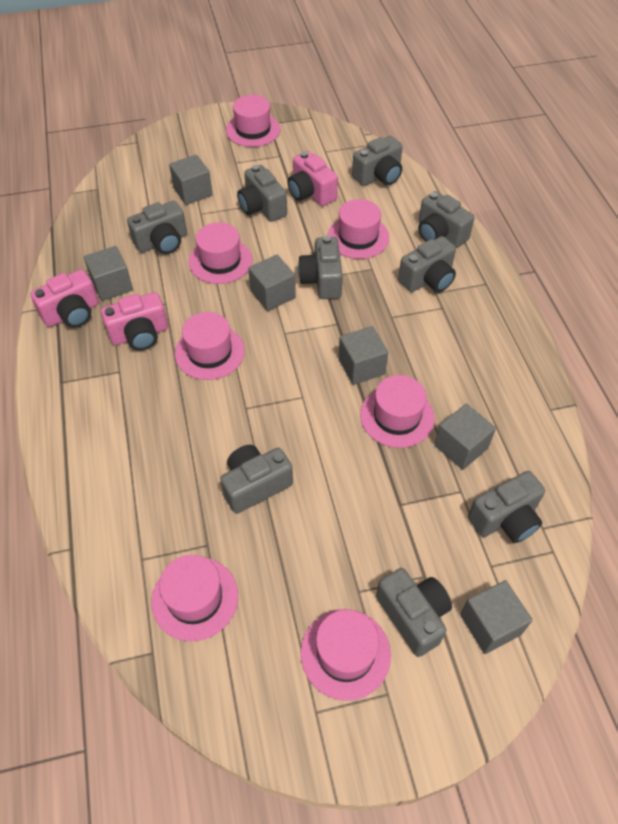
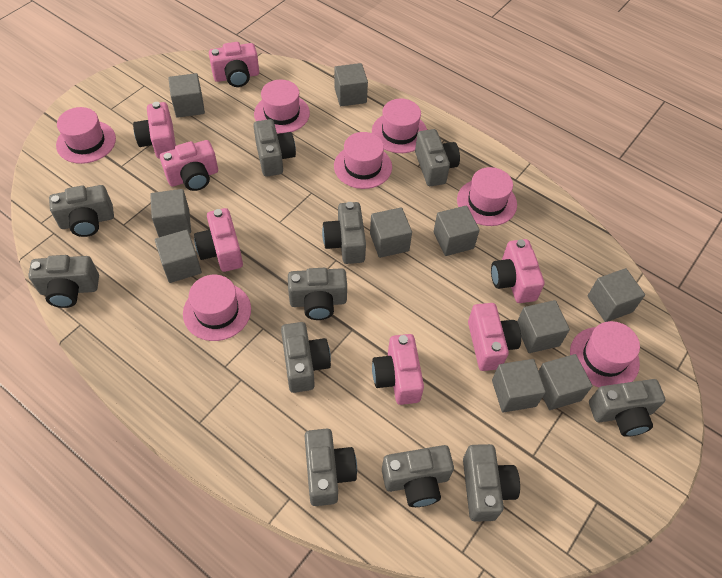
grey camera: [127,201,187,254] [220,445,293,514] [237,165,287,222] [298,236,343,299] [352,136,403,186] [376,568,452,657] [398,236,456,292] [418,191,474,248] [468,471,545,543] = 9 -> [28,255,99,308] [49,185,114,237] [253,119,296,177] [281,322,331,393] [288,268,347,320] [305,429,357,506] [322,202,366,264] [382,445,454,507] [415,129,460,186] [463,444,520,522] [589,379,665,437] = 11
grey cube: [84,246,133,301] [169,155,213,205] [248,255,296,311] [339,326,388,385] [434,404,496,470] [460,580,533,654] = 6 -> [150,189,191,237] [155,230,202,283] [168,73,205,118] [334,63,368,106] [370,207,412,258] [434,206,480,256] [492,359,546,413] [517,300,570,353] [539,354,592,410] [588,268,645,322] = 10
pink camera: [30,269,99,328] [101,292,168,350] [287,151,338,206] = 3 -> [133,102,176,159] [160,140,218,191] [194,208,243,272] [209,42,259,87] [372,334,424,405] [468,303,521,371] [491,239,545,303] = 7

